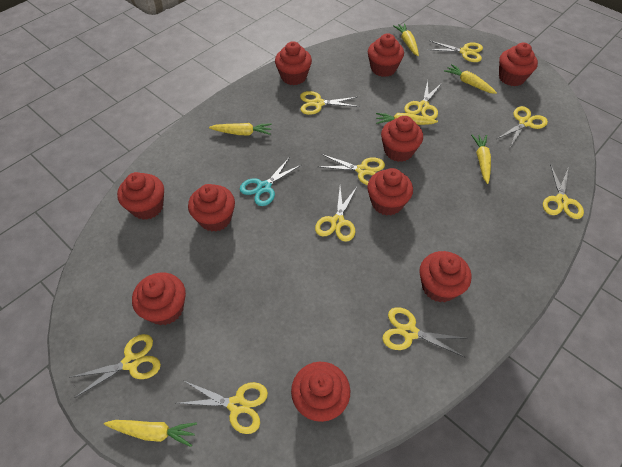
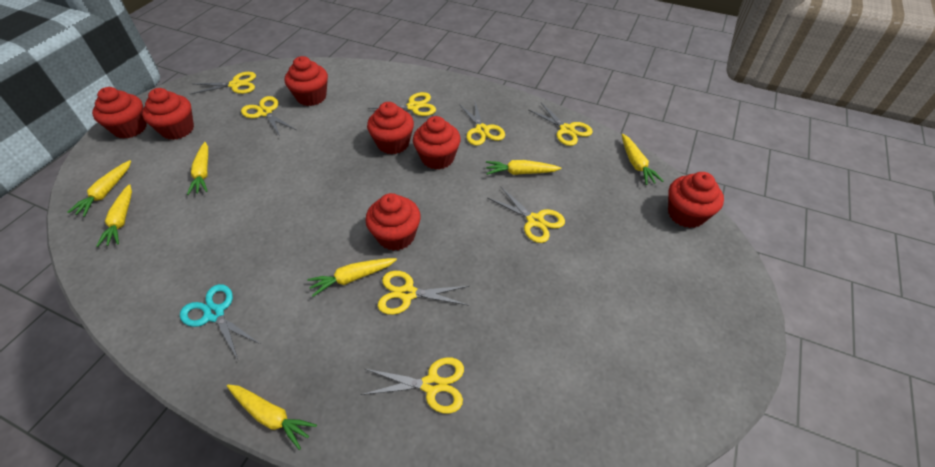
red cupcake: [117,172,164,220] [132,273,186,325] [188,184,235,232] [275,41,312,85] [291,362,350,422] [367,168,413,216] [368,33,404,77] [381,116,423,162] [419,251,471,302] [499,42,538,86] = 10 -> [92,87,147,139] [142,88,194,140] [285,56,328,106] [365,193,421,251] [367,102,414,154] [413,116,461,170] [668,172,724,228] = 7
yellow carrot: [104,420,197,447] [209,123,272,135] [376,113,438,125] [393,23,419,56] [444,64,497,94] [471,135,491,184] = 6 -> [68,160,131,217] [96,184,132,247] [187,142,208,195] [227,384,317,450] [307,258,397,297] [486,160,562,175] [622,134,663,185] = 7
yellow scissors: [71,334,161,398] [177,381,268,434] [300,91,359,115] [315,187,357,242] [318,154,385,185] [382,307,465,357] [404,80,442,119] [428,41,483,62] [497,106,548,147] [543,165,584,219] = 10 -> [191,72,256,94] [241,96,296,136] [360,357,464,414] [367,92,436,116] [378,271,469,315] [459,102,505,146] [488,187,565,243] [529,103,593,146] = 8

